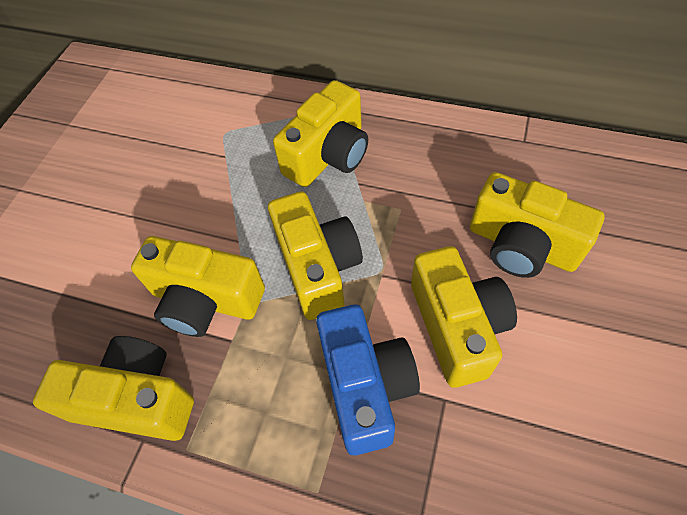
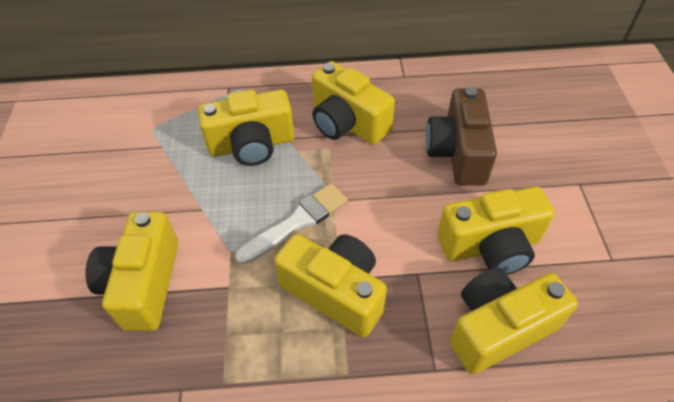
blue camera: [316,305,420,455] = 1 -> none = 0
brown camera: none = 0 -> [426,87,497,185] = 1
white brush: none = 0 -> [236,183,348,265] = 1

